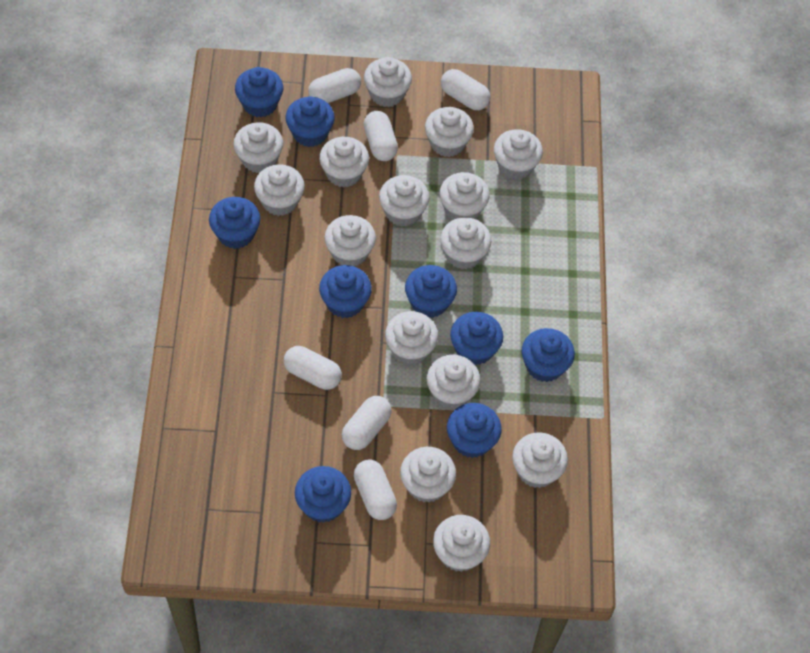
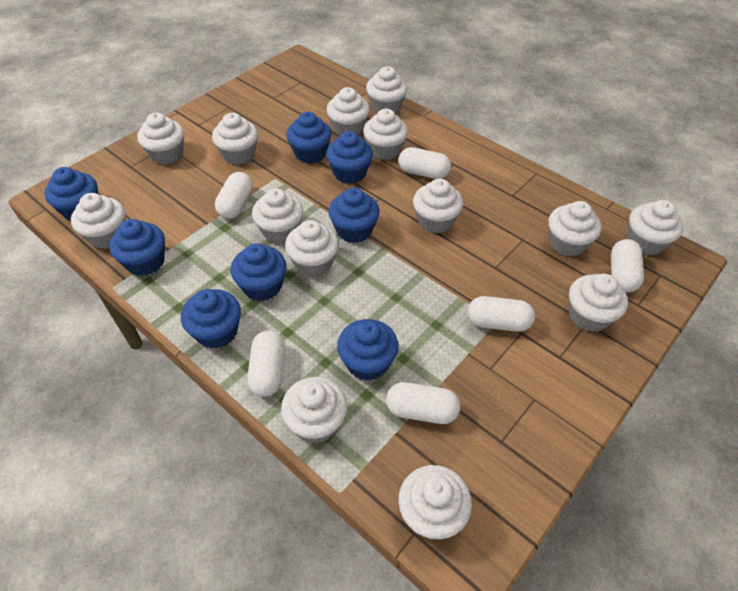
blue cupcake: [209,197,260,249] [235,67,283,117] [285,97,335,147] [295,466,351,523] [319,265,372,318] [405,265,457,318] [447,403,502,458] [450,312,503,365] [522,328,575,382] = 9 -> [45,167,98,221] [109,219,165,276] [181,289,241,349] [231,243,287,301] [286,112,332,164] [326,131,373,184] [329,188,380,243] [337,319,399,381] = 8
white cupcake: [233,122,283,173] [254,164,305,216] [319,137,369,188] [324,215,376,267] [364,57,412,107] [379,175,430,227] [385,311,438,365] [400,447,456,503] [425,107,474,157] [427,355,481,409] [433,515,490,572] [439,172,490,220] [440,217,491,269] [494,129,543,180] [512,432,568,488] = 15 -> [71,193,125,249] [137,112,184,165] [212,113,258,165] [252,188,303,244] [281,377,348,443] [285,220,339,277] [326,87,370,136] [363,109,408,160] [366,66,408,113] [399,465,472,539] [413,178,463,233] [549,201,601,256] [569,274,628,332] [627,200,683,255] = 14

